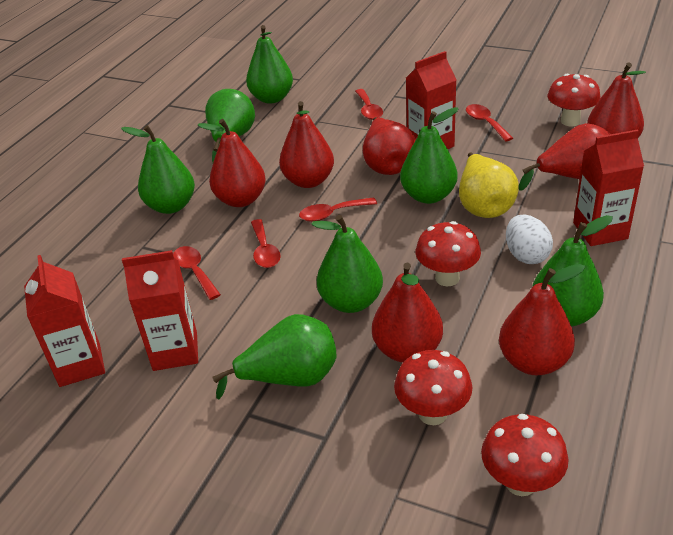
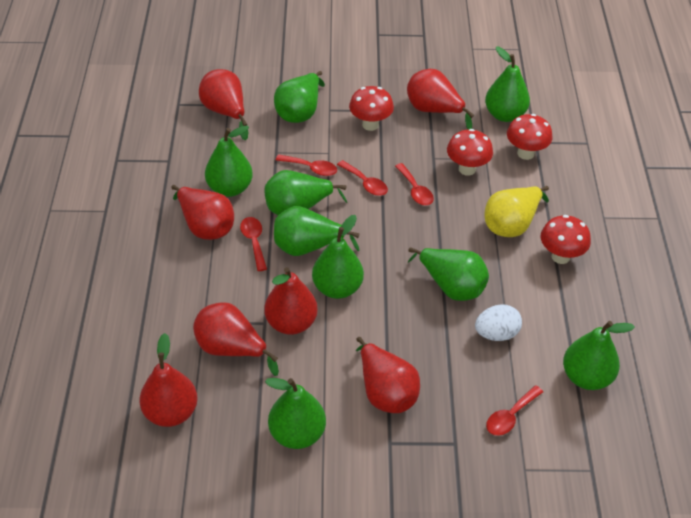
green pear: [121,125,195,214] [205,89,255,162] [213,314,336,399] [246,25,293,103] [311,215,383,313] [400,107,459,204] [532,215,613,327] = 7 -> [205,125,253,197] [264,170,347,215] [265,378,326,449] [274,71,325,123] [274,206,360,256] [312,215,364,299] [408,247,489,301] [485,47,530,122] [563,321,635,390] = 9
red carton: [24,255,105,387] [122,250,198,371] [406,51,456,149] [573,130,644,246] = 4 -> none = 0

